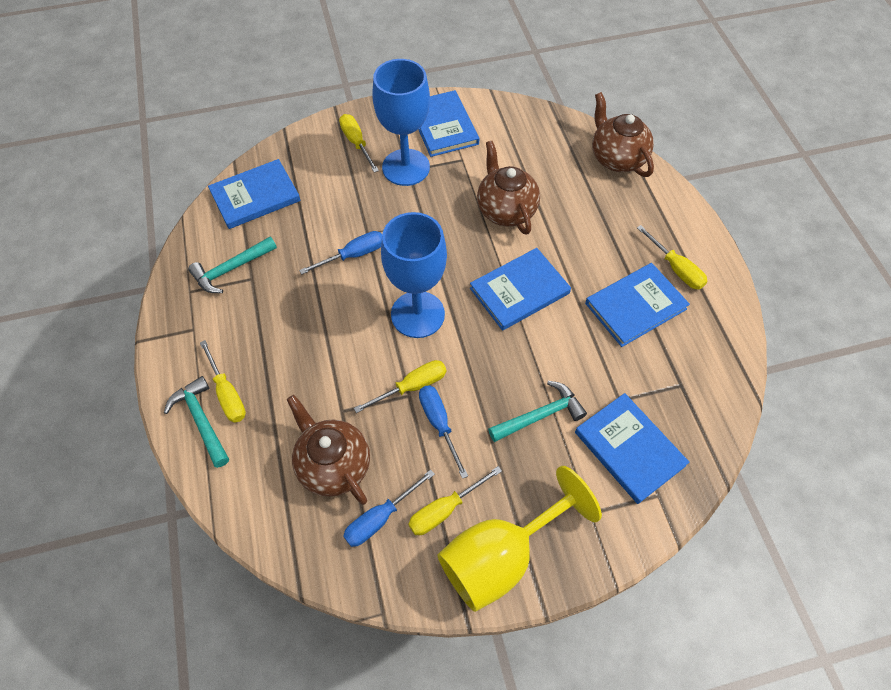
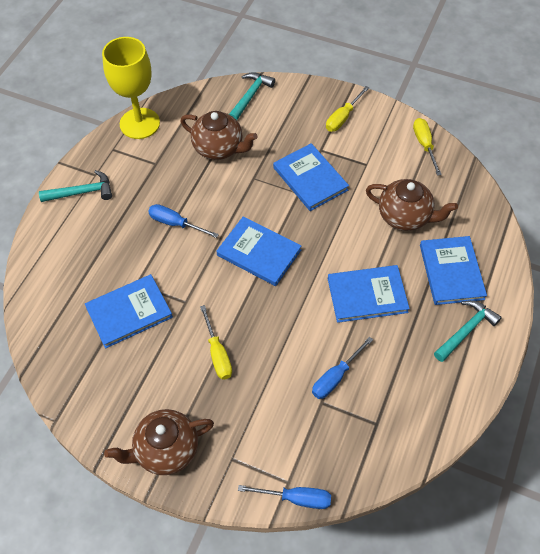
blue goblet: [372,59,430,186] [381,212,447,338] = 2 -> none = 0
yellow screwdriver: [200,340,246,423] [339,114,379,173] [354,360,446,413] [409,466,502,535] [637,225,707,289] = 5 -> [200,305,232,380] [326,86,369,132] [413,118,442,176] = 3

